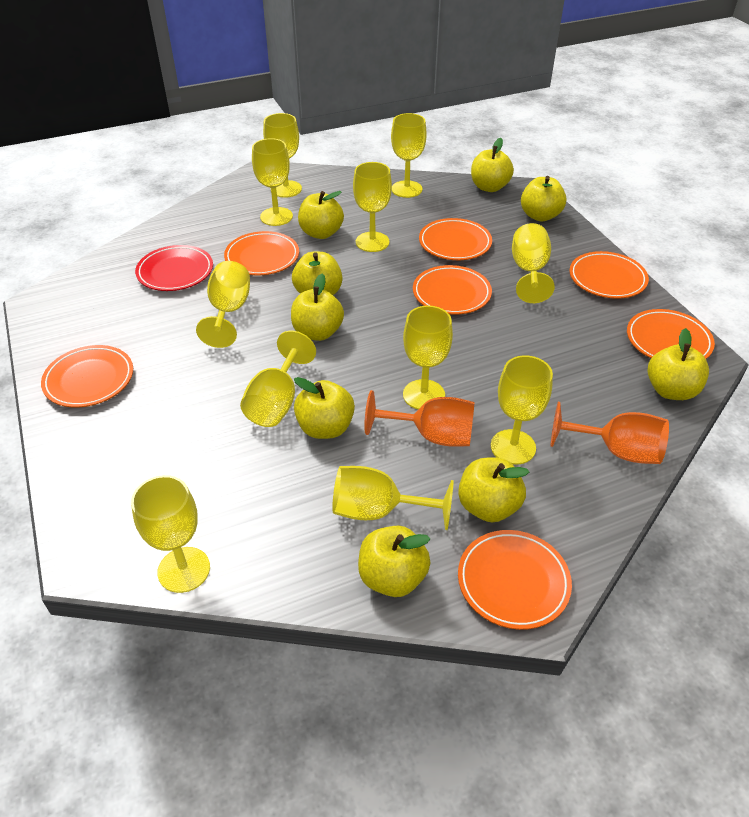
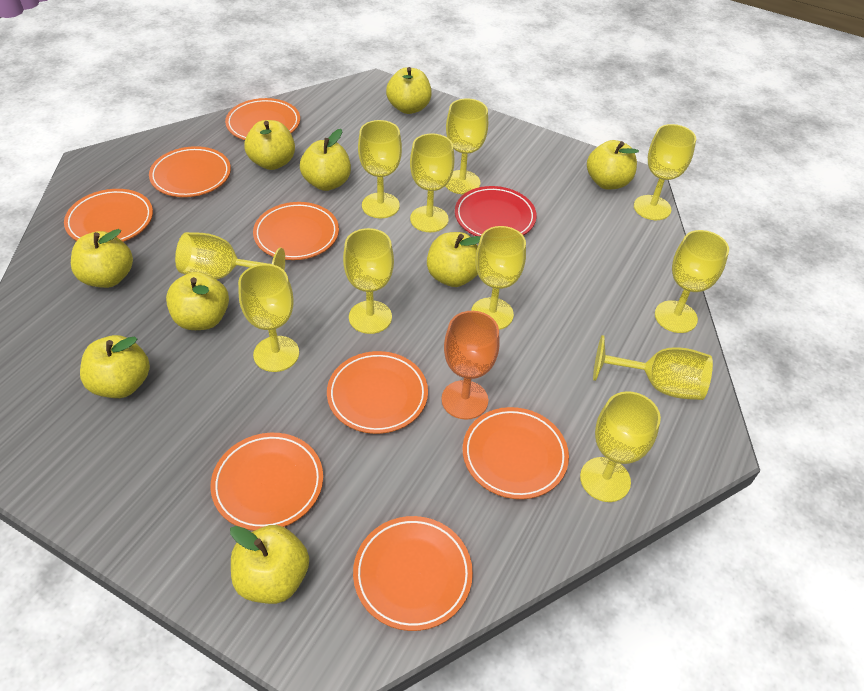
orange goblet: [364,390,475,447] [550,402,669,464] = 2 -> [441,311,500,420] = 1
orange plate: [41,345,133,407] [224,231,299,275] [413,265,492,315] [419,218,492,260] [458,530,572,630] [570,251,649,299] [627,309,715,359] = 7 -> [64,189,153,242] [149,146,231,197] [210,433,323,531] [225,98,300,140] [253,202,339,260] [327,351,428,434] [353,516,473,631] [463,407,569,499] = 8

